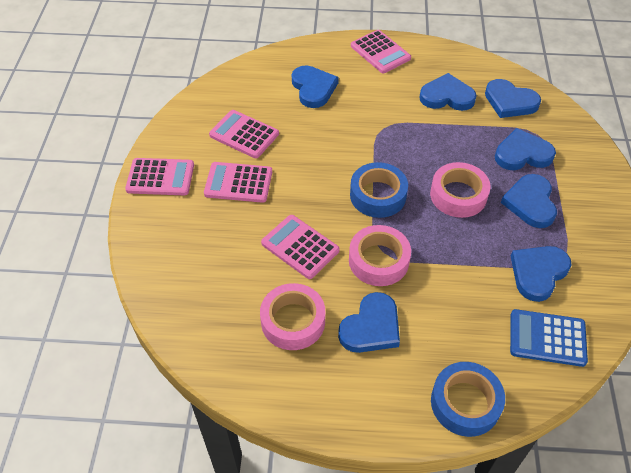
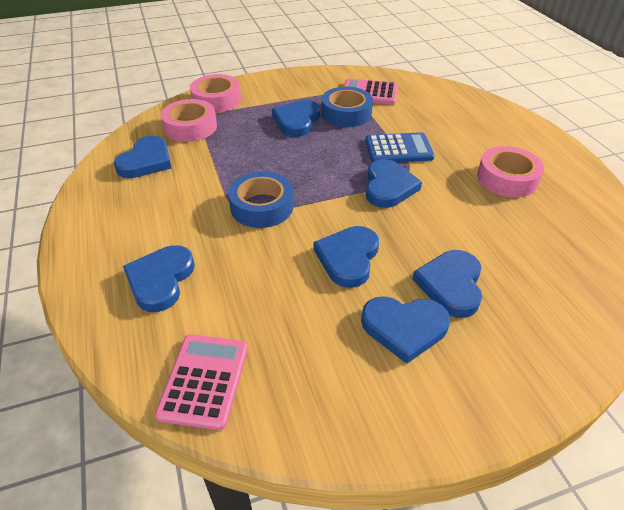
pink calculator: [125,158,194,195] [204,162,272,203] [209,110,279,158] [261,215,340,279] [351,30,411,73] = 5 -> [155,334,248,430] [344,79,398,104] = 2

